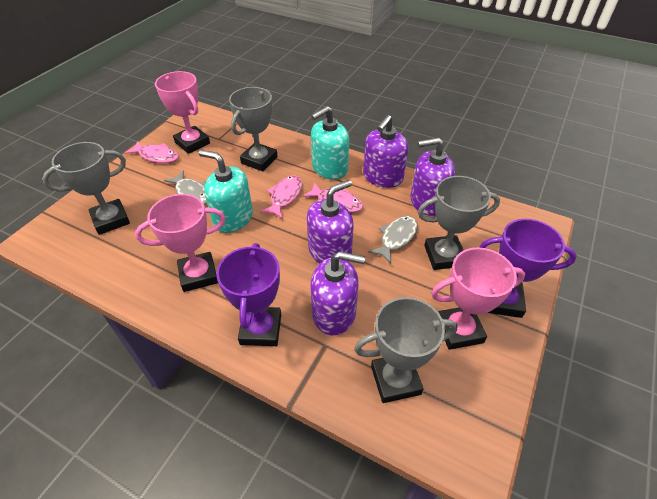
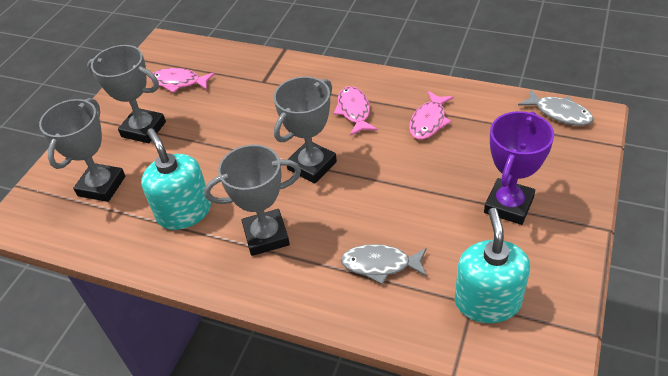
pink trophy: [135,194,226,292] [155,71,210,154] [431,248,525,350] = 3 -> none = 0
purple soap dispenser: [307,180,354,264] [310,251,365,335] [363,115,408,188] [410,137,455,216] = 4 -> none = 0
purple trophy: [216,243,281,346] [479,219,577,318] = 2 -> [484,111,554,225] = 1

